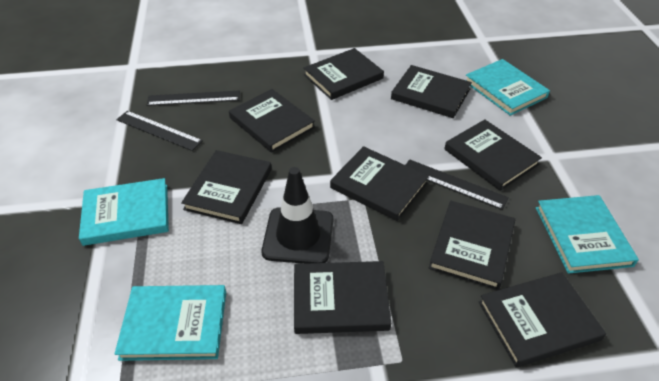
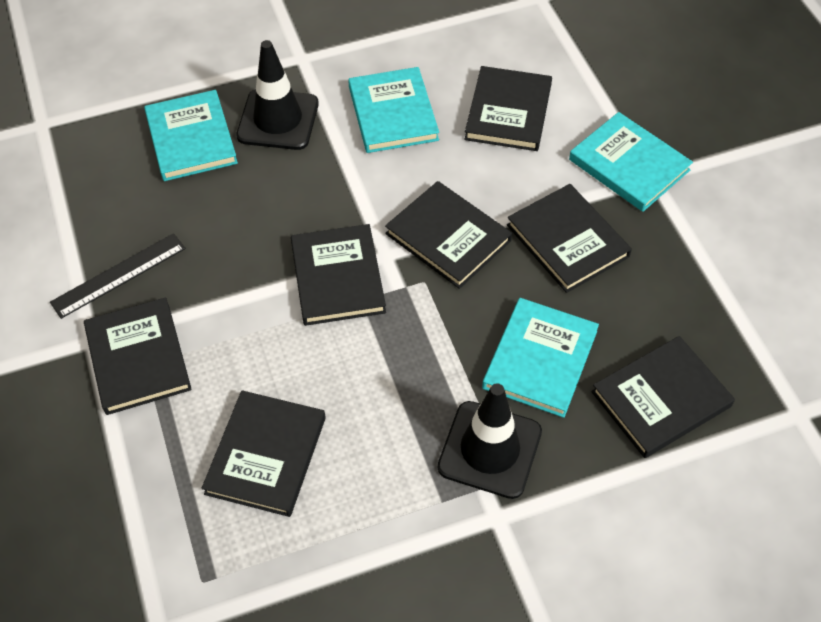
black book: [181,150,272,224] [229,89,315,153] [294,261,391,334] [303,48,384,100] [330,146,429,221] [391,65,472,118] [429,201,515,290] [444,119,542,191] [479,272,606,368] = 9 -> [84,297,192,415] [202,390,326,517] [291,224,386,326] [385,181,512,289] [465,66,552,151] [507,184,632,293] [591,336,735,458] = 7
black ruler: [116,111,203,151] [147,91,240,106] [406,159,509,210] = 3 -> [50,233,186,319] = 1
black traffic cone: [262,167,333,264] = 1 -> [236,40,319,150] [438,383,542,499] = 2

